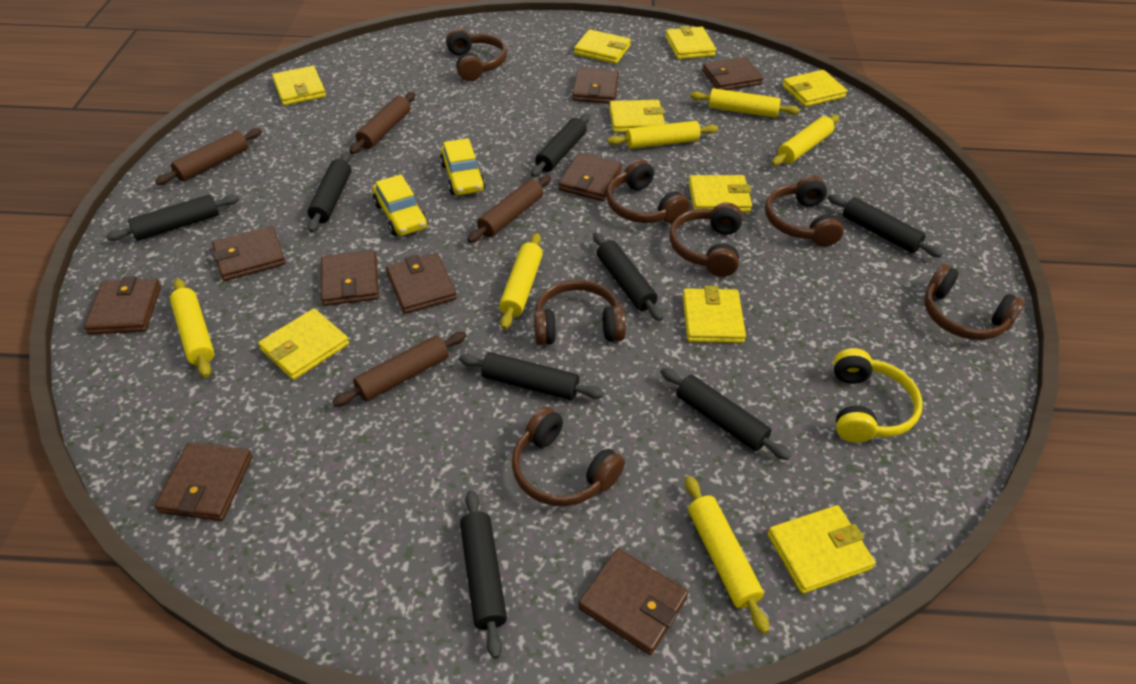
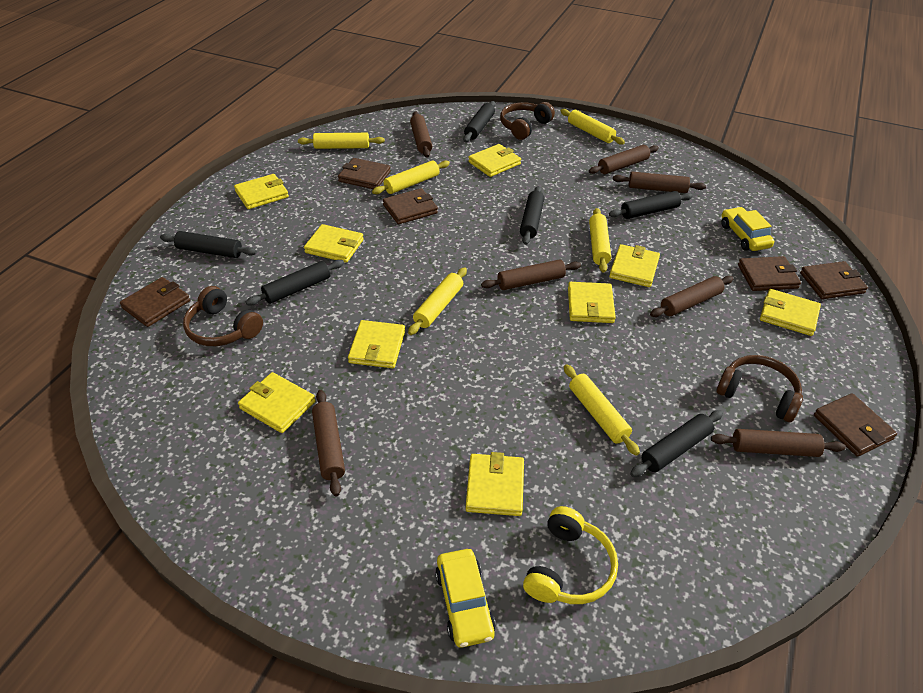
black rolling pin: [106,194,239,241] [308,152,351,232] [459,352,604,400] [460,490,507,659] [531,114,590,177] [593,232,663,321] [661,368,791,460] [828,194,943,257] = 8 -> [160,231,257,258] [246,260,344,306] [463,101,495,142] [520,186,544,245] [609,191,693,219] [630,410,723,477] = 6
brown headphones: [446,28,507,81] [512,407,625,506] [534,279,626,345] [606,159,690,224] [669,203,743,277] [765,175,844,247] [924,264,1025,340] = 7 -> [183,286,263,346] [500,102,555,140] [716,355,803,422] = 3
brown rolling pin: [155,128,262,185] [332,332,467,407] [350,92,415,154] [467,175,551,243] = 4 -> [312,390,345,496] [410,112,432,157] [481,260,581,290] [589,145,659,174] [613,172,706,193] [650,276,734,317] [711,429,846,457] = 7
brown wallet: [84,276,161,335] [155,442,252,521] [212,226,286,281] [321,250,379,306] [386,253,457,314] [559,153,622,201] [572,68,619,104] [578,549,688,655] [702,57,763,90] = 9 -> [120,277,190,327] [338,158,391,189] [383,188,438,224] [738,256,801,291] [800,261,868,299] [814,393,897,457] = 6

